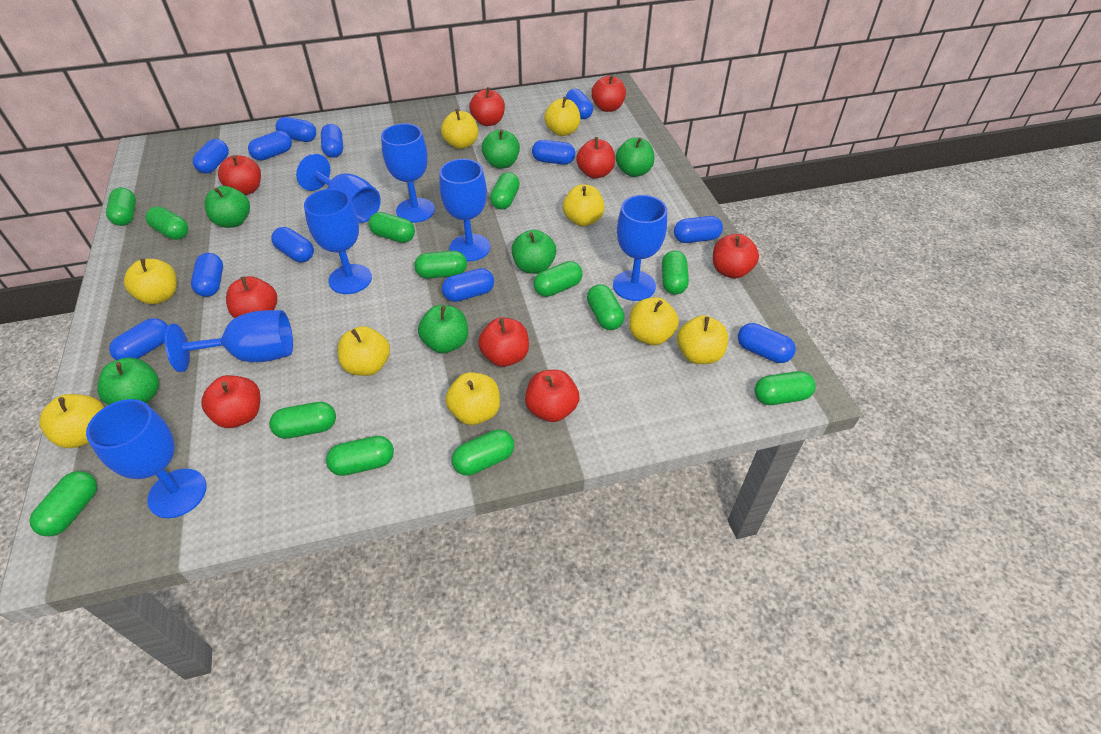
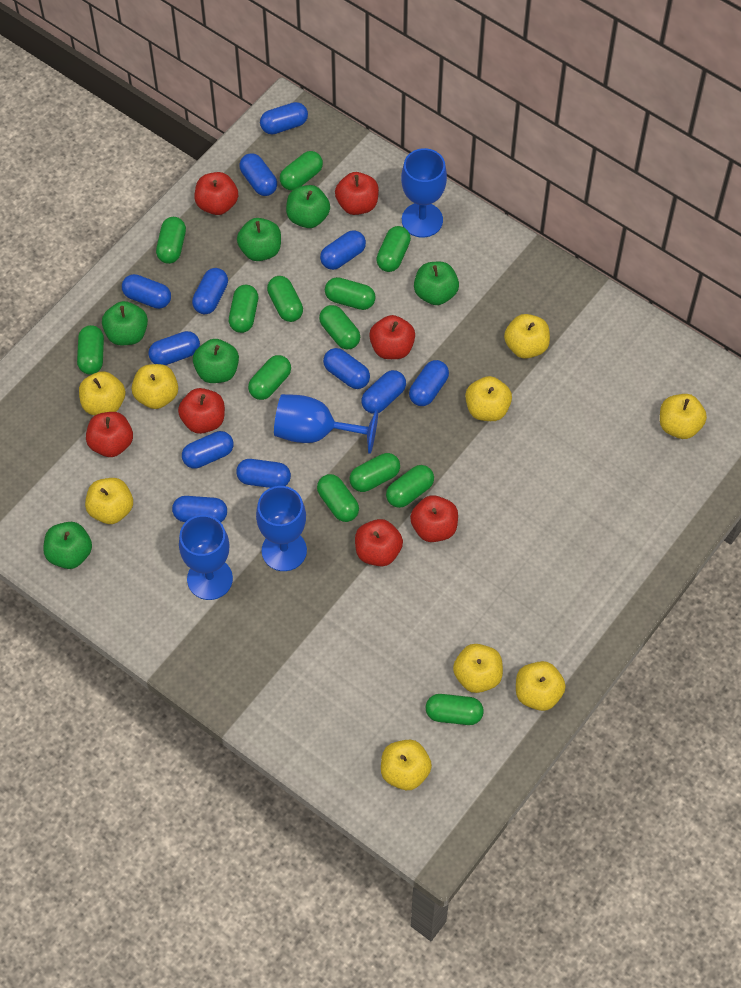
blue goblet: [86,399,207,518] [165,310,293,372] [296,154,381,223] [304,189,372,294] [381,123,435,223] [439,159,490,262] [613,195,667,301] = 7 -> [179,515,233,600] [256,486,307,571] [274,394,378,454] [401,148,447,238] = 4
red apple: [201,375,260,428] [218,155,261,195] [226,276,277,318] [469,87,505,126] [478,317,529,367] [525,370,579,422] [576,137,615,179] [591,75,626,112] [713,234,759,278] = 9 -> [86,412,133,457] [178,388,225,434] [194,172,238,215] [335,172,379,215] [355,519,403,566] [369,315,415,359] [410,495,458,542] = 7

